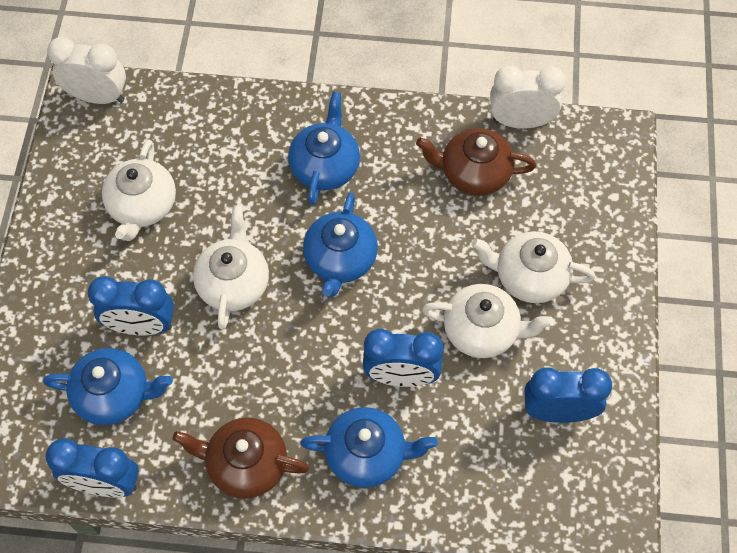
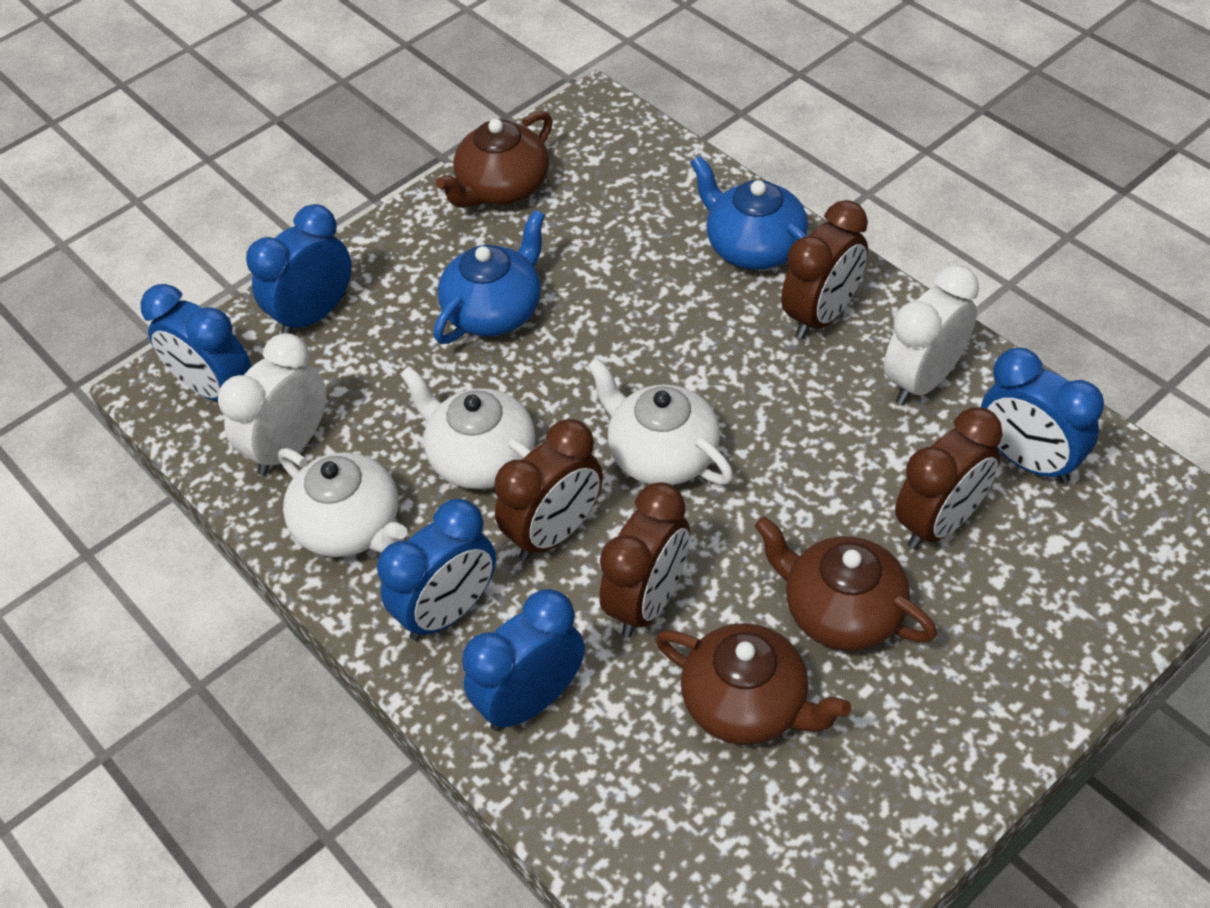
blue clock: [45,438,139,498] [88,276,174,336] [363,329,444,387] [524,368,612,423] = 4 -> [141,284,251,401] [246,204,352,334] [377,499,496,641] [462,589,585,731] [981,348,1104,483] = 5
blue teapot: [43,348,172,425] [288,91,360,205] [300,407,438,488] [303,193,378,297] = 4 -> [434,210,545,344] [691,156,808,270] = 2
brown clock: none = 0 -> [494,419,603,560] [599,482,690,637] [781,200,868,339] [895,407,1003,550] = 4
brown teapot: [172,418,309,499] [416,128,536,195] = 2 -> [436,111,553,208] [655,623,851,745] [755,516,937,650] = 3
white teapot: [102,140,176,241] [193,205,269,330] [422,284,554,358] [471,231,596,303] = 4 -> [278,448,407,557] [400,366,535,489] [587,358,733,485] = 3

